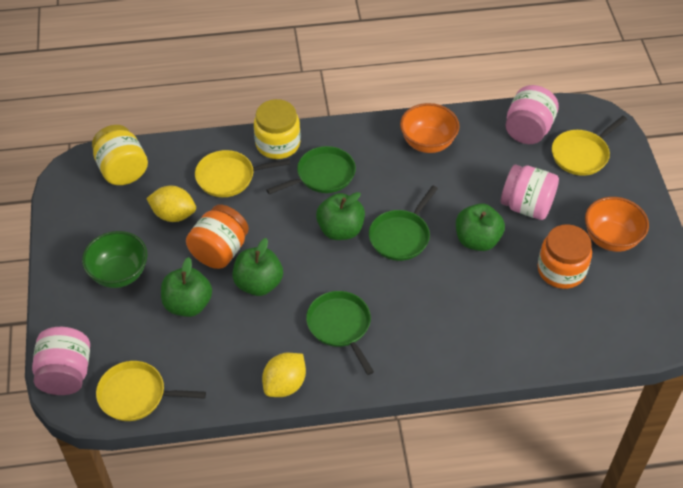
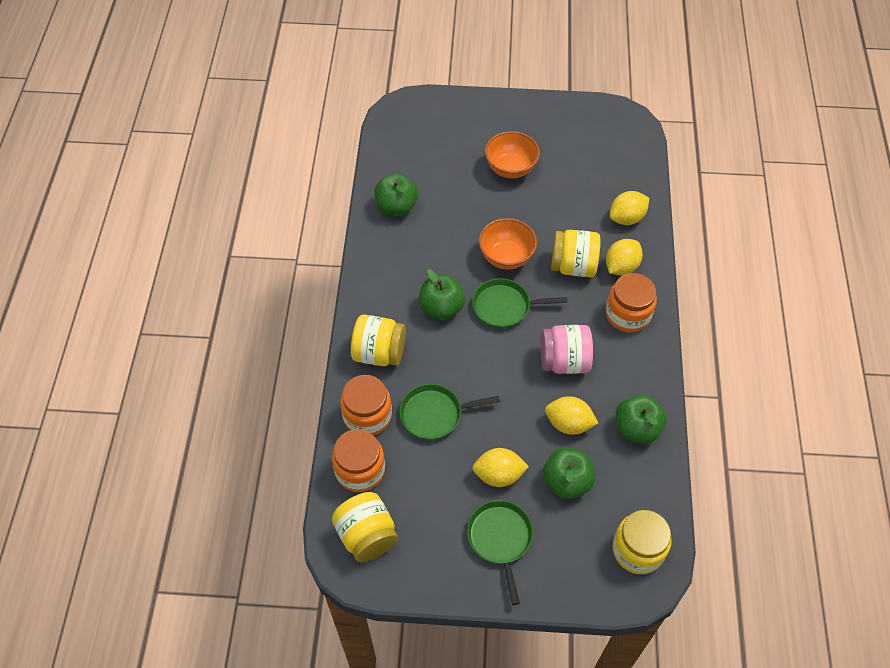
green bowl: [82,231,148,288] = 1 -> none = 0
orange jar: [186,205,249,269] [538,224,592,289] = 2 -> [332,429,385,492] [340,375,392,435] [606,273,657,333] = 3
pink jar: [32,327,90,395] [501,164,559,220] [506,85,559,144] = 3 -> [541,325,593,374] = 1
yellow jar: [92,125,148,185] [254,99,301,159] = 2 -> [332,492,398,562] [351,315,406,366] [551,230,601,277] [612,510,672,574] = 4
yellow lemon: [146,186,196,222] [262,353,306,397] = 2 -> [472,448,529,487] [545,396,598,435] [606,239,643,275] [610,191,649,225] = 4
yellow pan: [96,361,206,421] [195,150,290,197] [552,116,627,176] = 3 -> none = 0

